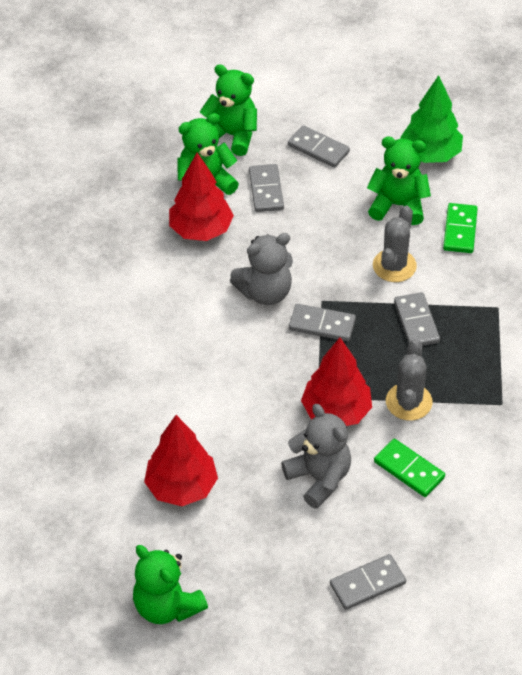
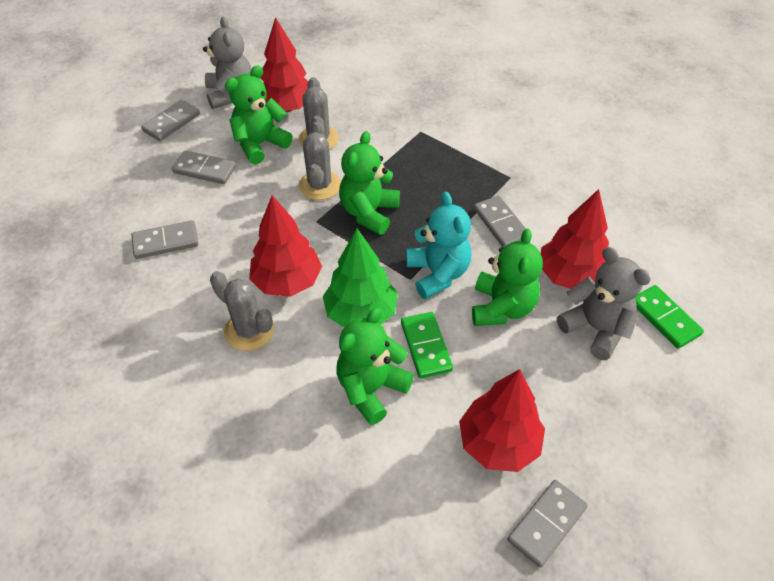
grey cactus: [373,206,417,282] [386,339,433,421] = 2 -> [210,271,274,351] [299,77,339,150] [299,121,341,200] = 3
red tree: [144,415,218,506] [169,152,234,241] [301,338,372,426] = 3 -> [249,195,322,297] [260,17,308,112] [459,369,545,472] [541,189,609,289] = 4
turquoise teddy bear: none = 0 -> [406,192,472,299] = 1

